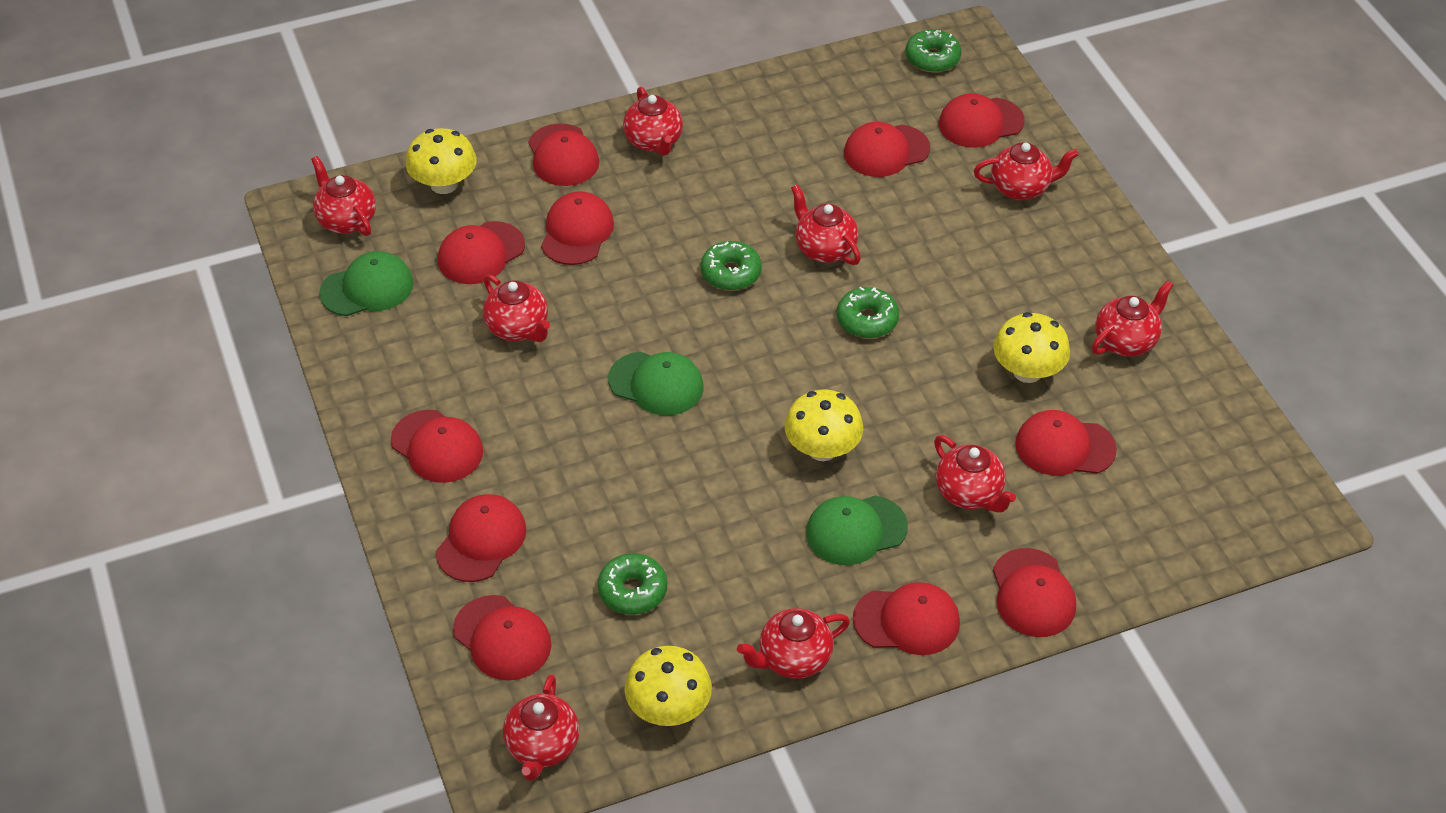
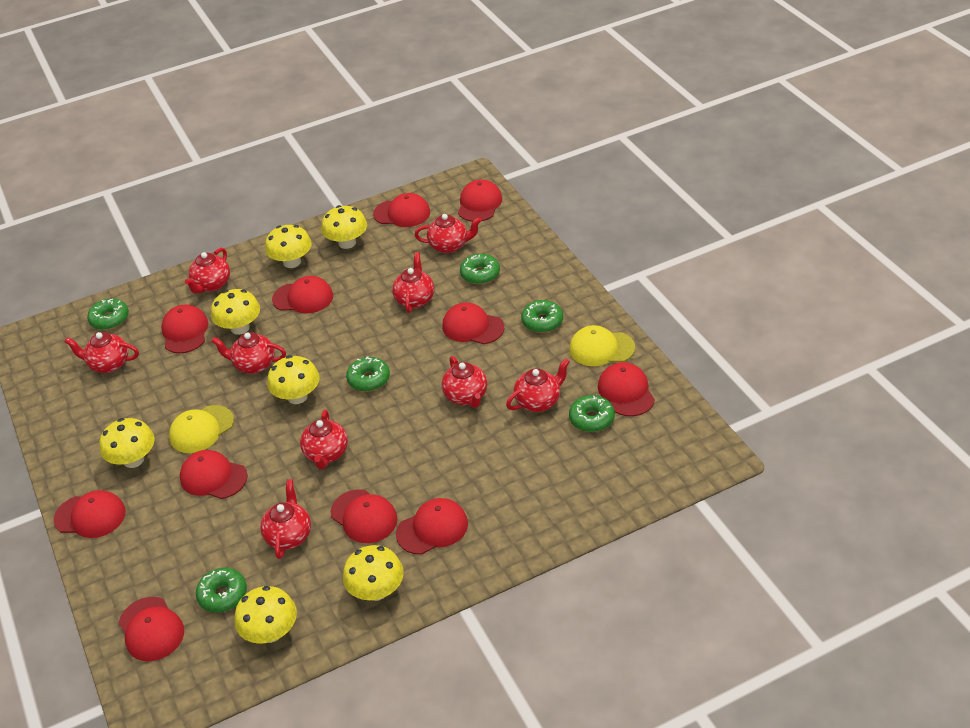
green cap: [319,251,413,316] [608,352,703,415] [806,495,908,565] = 3 -> none = 0
green donut: [598,553,667,615] [700,241,762,291] [837,287,899,338] [905,29,961,72] = 4 -> [87,298,129,330] [196,568,247,613] [346,356,390,392] [460,254,500,284] [521,300,563,333] [569,395,615,432] = 6
yellow cap: none = 0 -> [169,405,234,453] [569,325,635,366] = 2
yellow mushroom: [406,128,476,194] [624,646,712,726] [784,389,864,461] [993,312,1070,383] = 4 -> [99,418,155,468] [211,289,260,335] [235,586,297,643] [265,225,312,268] [267,355,320,404] [321,205,367,249] [343,545,404,601] = 7

